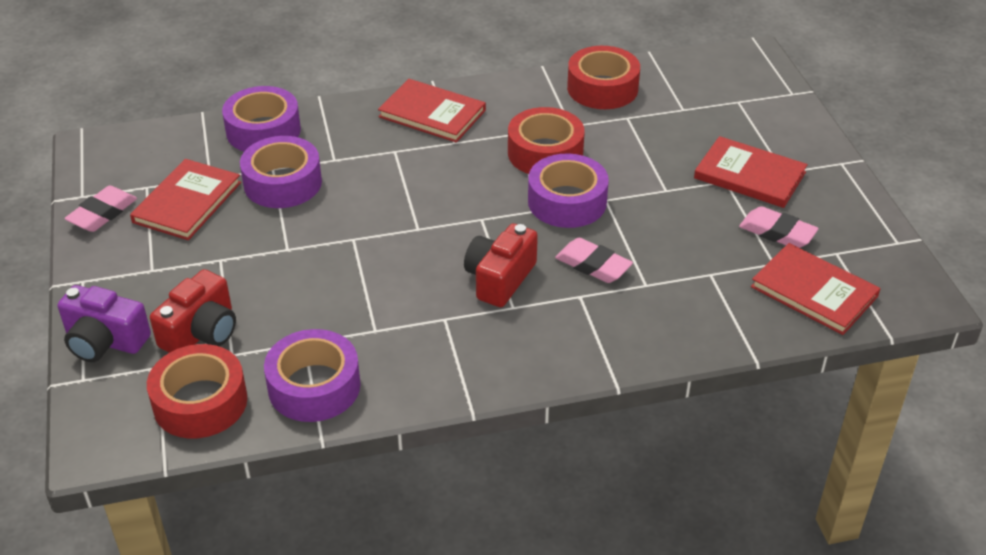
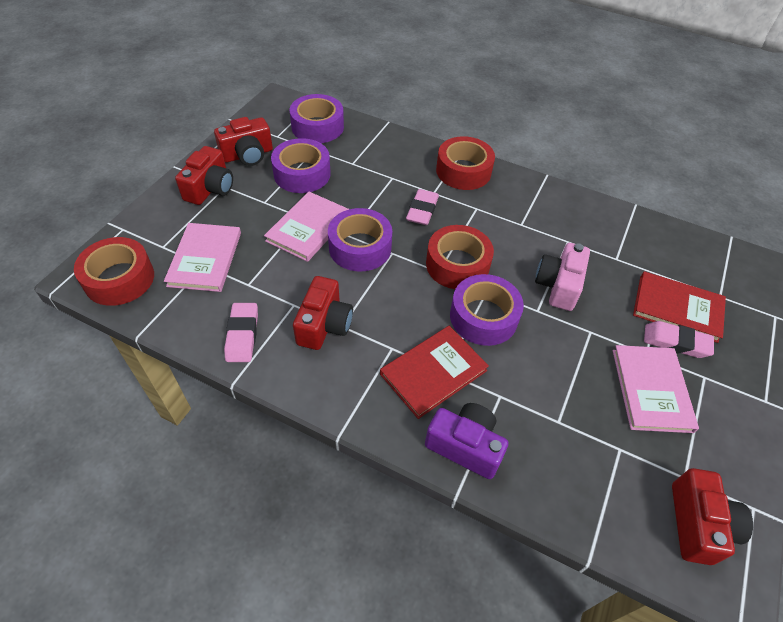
pink book: none = 0 -> [164,223,241,292] [264,191,349,262] [613,345,699,433] = 3
pink camera: none = 0 -> [535,243,590,311] = 1
red book: [130,159,241,240] [378,79,486,143] [694,136,808,208] [751,243,880,335] = 4 -> [380,326,489,419] [633,271,726,343] = 2
red camera: [150,269,236,353] [464,224,538,307] = 2 -> [175,146,233,205] [214,117,273,166] [293,276,353,350] [672,468,753,565] = 4

